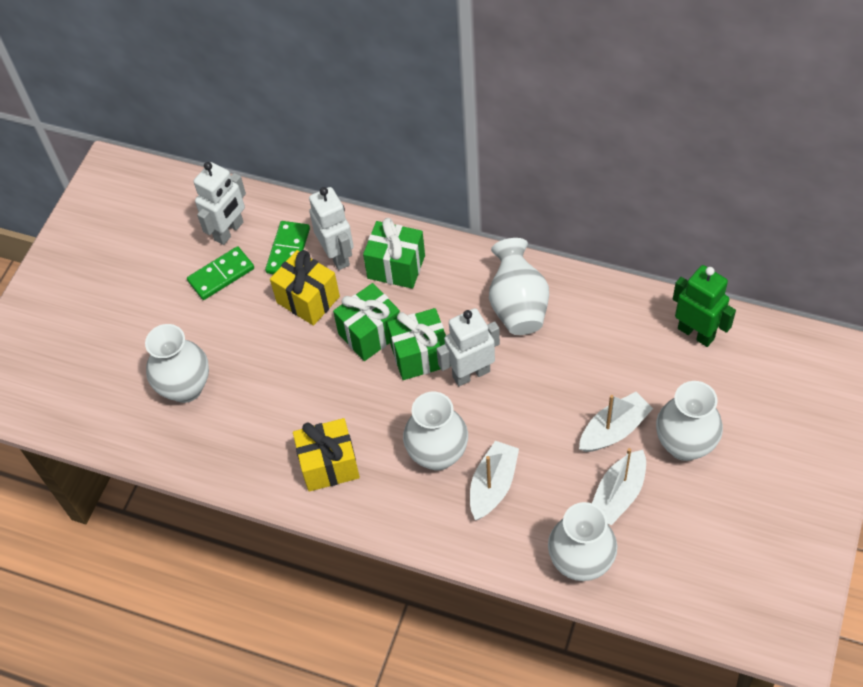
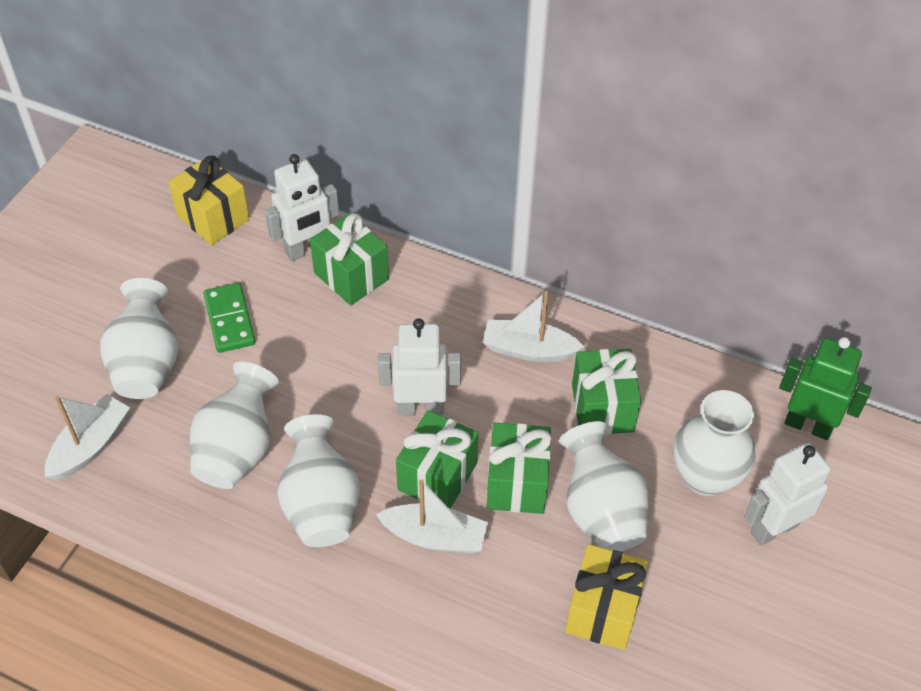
green domino: [187,246,254,300] [265,221,310,274] = 2 -> [204,283,255,353] = 1
green gift: [333,283,400,361] [363,218,425,289] [387,308,446,380] = 3 -> [310,213,389,305] [396,410,479,508] [487,423,552,514] [572,349,641,435] = 4

